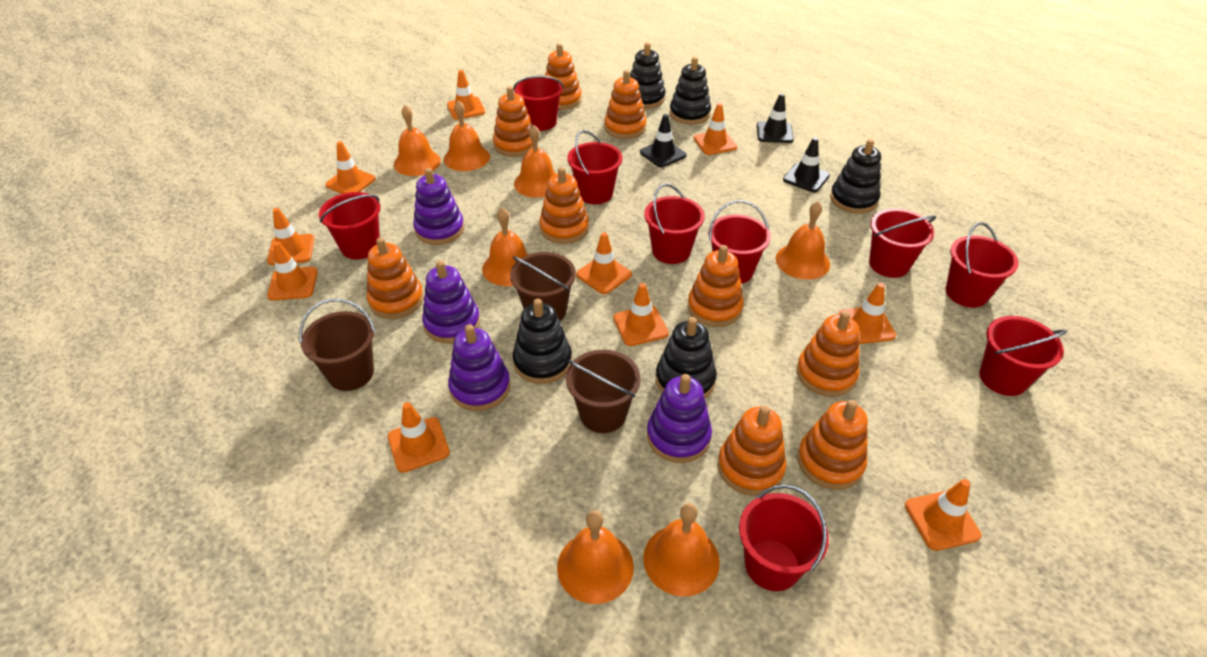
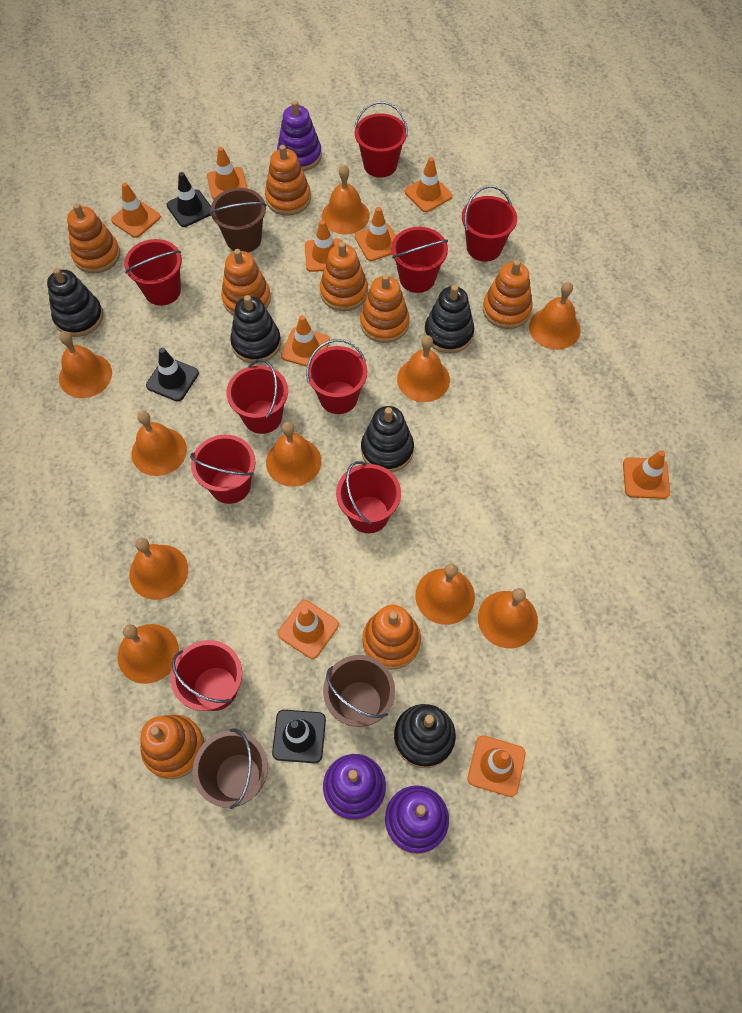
orange bell: [394,105,441,176] [444,100,490,171] [482,207,529,286] [514,125,556,198] [557,510,634,604] [643,503,720,596] [776,201,830,280] = 7 -> [59,331,112,398] [117,624,179,684] [129,538,188,600] [132,411,187,476] [266,422,321,487] [322,165,370,234] [397,335,450,402] [415,564,475,625] [478,588,538,648] [529,282,580,350] = 10
orange stacking toy: [367,237,424,319] [493,86,533,157] [539,167,589,244] [545,43,582,110] [604,70,647,139] [688,245,744,327] [718,405,786,496] [797,311,860,397] [797,400,868,490] = 9 -> [67,203,120,273] [140,715,204,779] [221,249,271,315] [265,145,311,216] [320,242,368,311] [360,274,409,343] [362,605,421,669] [483,260,533,329] = 8
orange traffic cone: [267,208,315,265] [267,241,318,300] [325,141,376,194] [388,402,450,473] [447,70,486,120] [576,232,632,294] [613,283,669,346] [693,103,737,155] [838,283,896,344] [905,479,981,551] = 10 -> [111,182,161,238] [207,147,248,199] [278,600,339,659] [281,315,330,367] [305,220,343,272] [355,207,396,261] [405,157,452,212] [468,735,526,797] [623,450,670,499] = 9
purple stacking toy: [413,168,464,245] [422,260,480,343] [448,324,511,411] [647,374,712,463] = 4 -> [277,100,322,171] [323,754,386,821] [385,785,449,854] = 3

